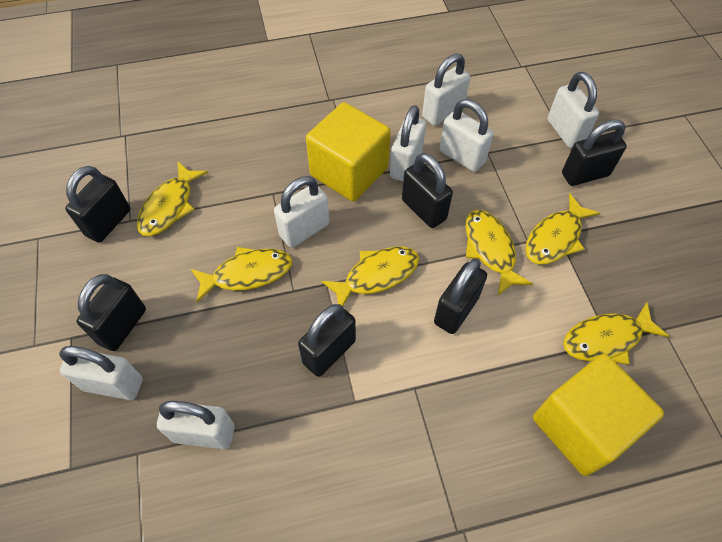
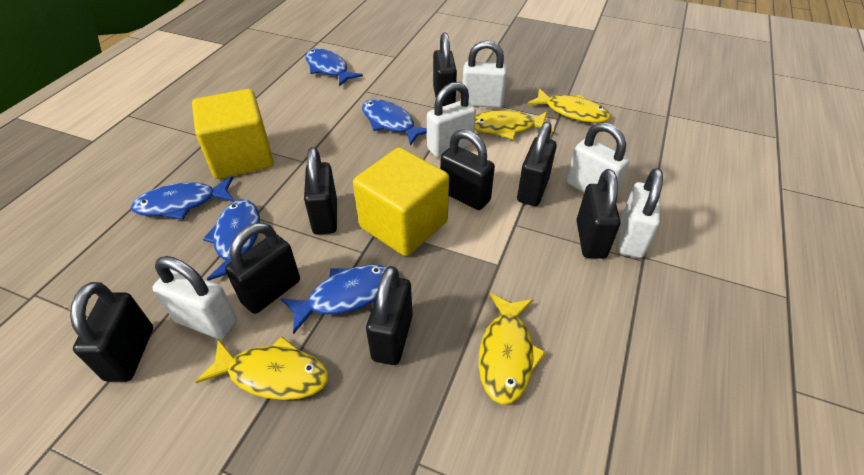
black padlock: [65,166,130,243] [76,274,146,351] [298,304,356,377] [402,153,453,228] [434,259,487,334] [562,119,627,186] = 6 -> [70,282,153,382] [225,223,300,314] [304,147,337,235] [366,266,413,365] [433,32,457,106] [440,129,495,210] [517,122,557,206] [577,169,620,259] = 8
blue fish: none = 0 -> [131,176,234,220] [203,199,260,281] [280,265,387,334] [305,48,363,86] [362,99,427,146] = 5
white padlock: [59,346,143,400] [157,401,235,449] [274,176,329,248] [390,105,426,181] [422,53,470,126] [440,99,494,172] [547,72,599,148] = 7 -> [153,256,237,339] [427,82,476,157] [462,40,507,108] [567,122,630,193] [619,168,663,258] = 5
yellow fish: [137,162,208,236] [191,247,292,302] [321,247,419,306] [465,210,533,295] [525,194,600,264] [563,302,669,365] = 6 -> [196,336,329,400] [475,110,554,139] [479,293,546,404] [527,88,611,123] = 4

